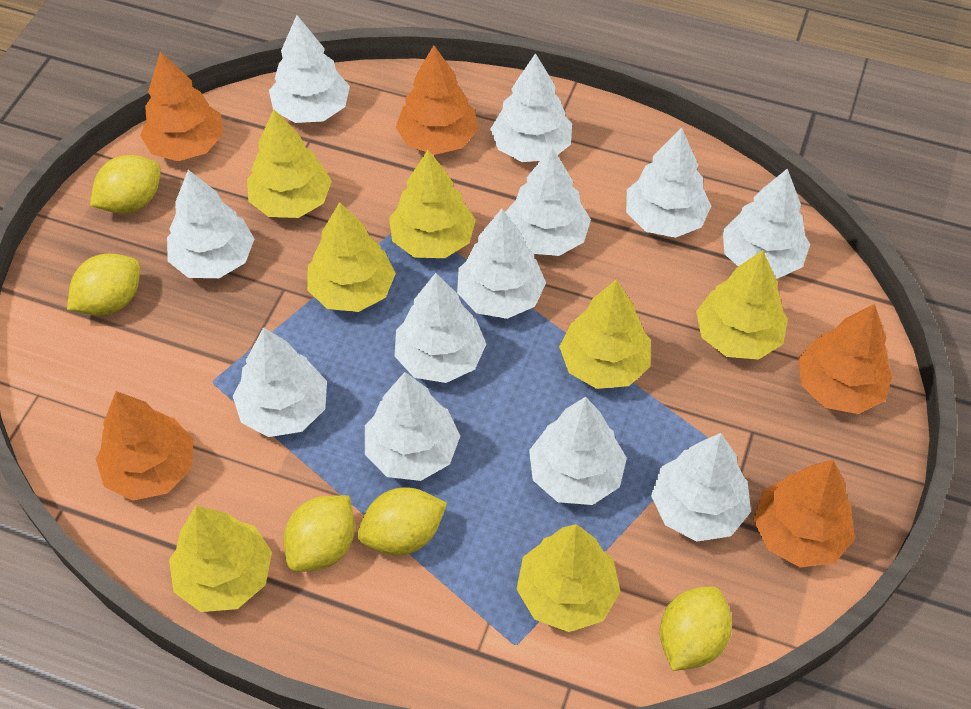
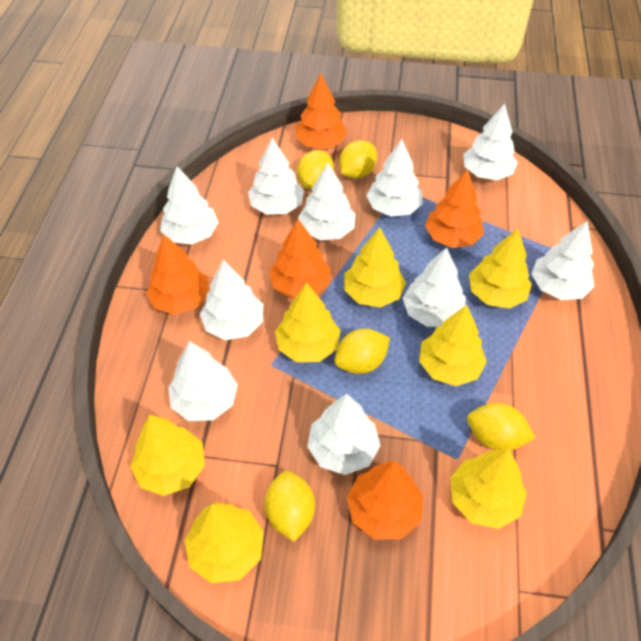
white tree: [167,170,254,278] [233,327,327,437] [269,15,350,123] [365,372,460,481] [394,273,486,383] [457,209,546,319] [490,53,572,162] [505,147,591,256] [529,397,627,505] [626,127,711,238] [651,433,751,542] [723,168,810,279] = 12 -> [160,166,219,245] [168,341,238,421] [200,260,264,340] [248,138,304,215] [298,163,356,240] [307,393,381,475] [366,139,423,217] [403,247,466,327] [463,103,518,180] [531,221,595,300] = 10

